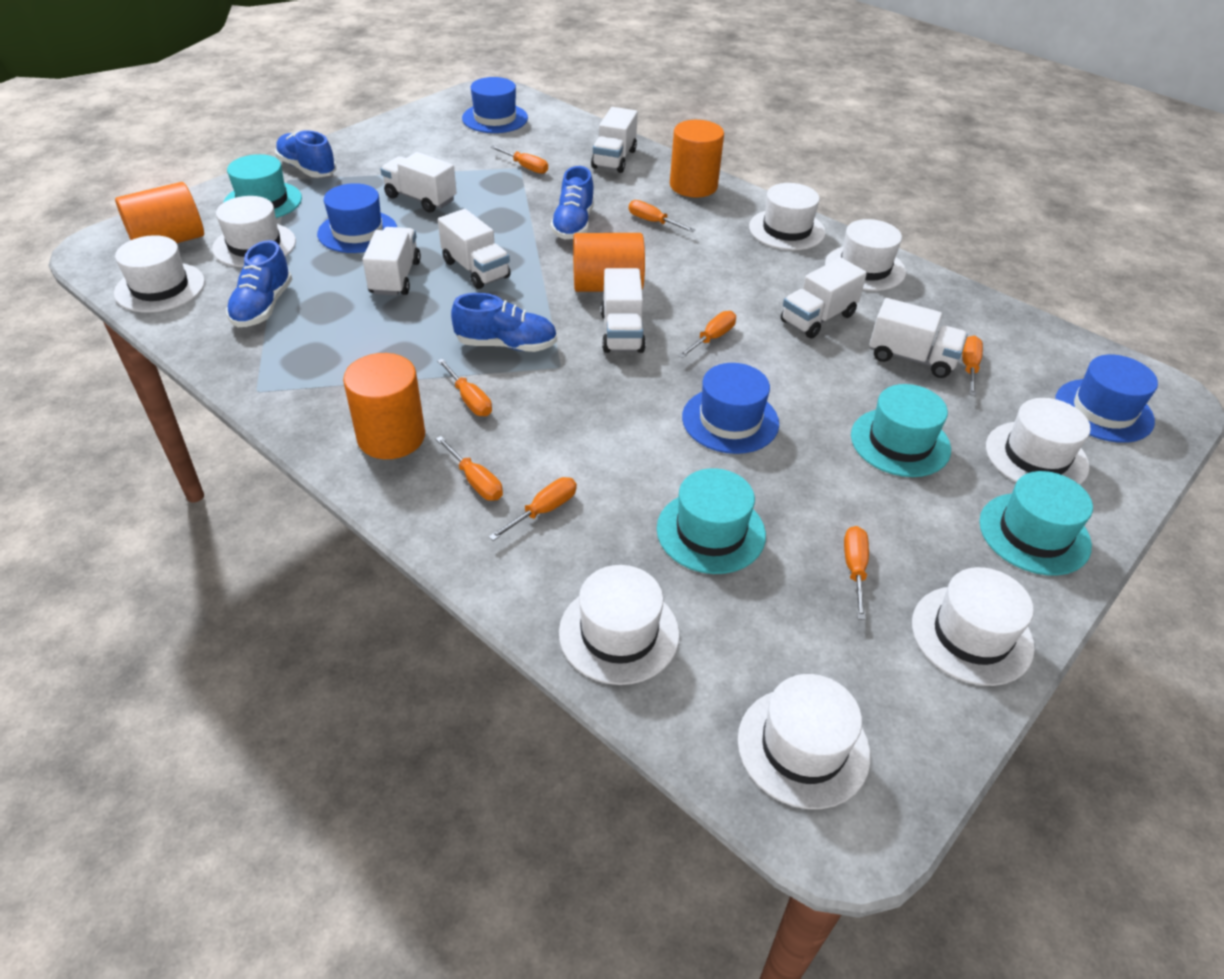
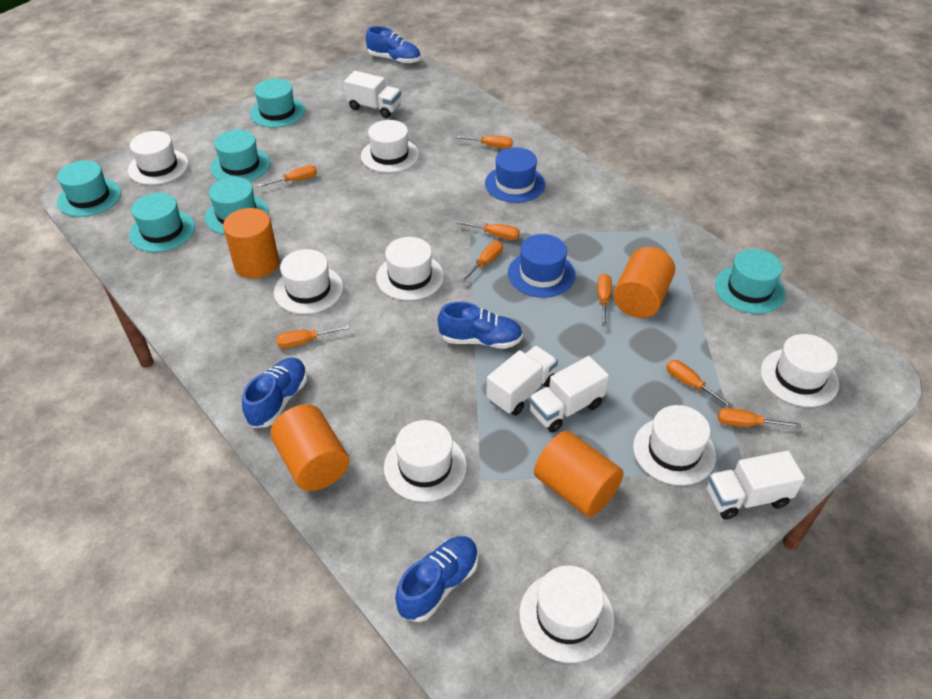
blue hat: [317,183,397,253] [462,77,528,133] [682,363,779,454] [1055,355,1158,443] = 4 -> [485,147,545,203] [508,234,576,298] = 2
turquoise hat: [223,154,302,218] [657,468,766,574] [851,384,951,477] [979,471,1093,576] = 4 -> [57,160,121,217] [129,193,195,252] [205,177,269,235] [210,130,270,181] [250,79,305,128] [715,249,786,314] = 6
white truck: [363,227,421,296] [380,152,457,213] [438,209,511,289] [591,107,638,173] [601,268,646,353] [781,258,867,339] [869,298,968,378] = 7 -> [344,71,401,118] [486,346,558,416] [529,356,609,433] [707,451,805,519] = 4

